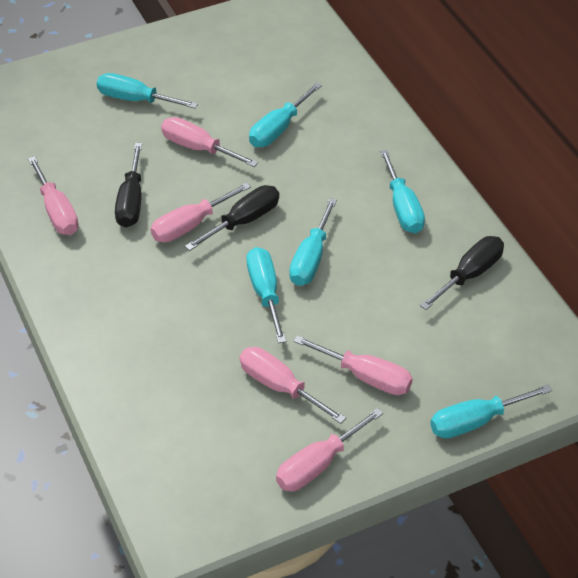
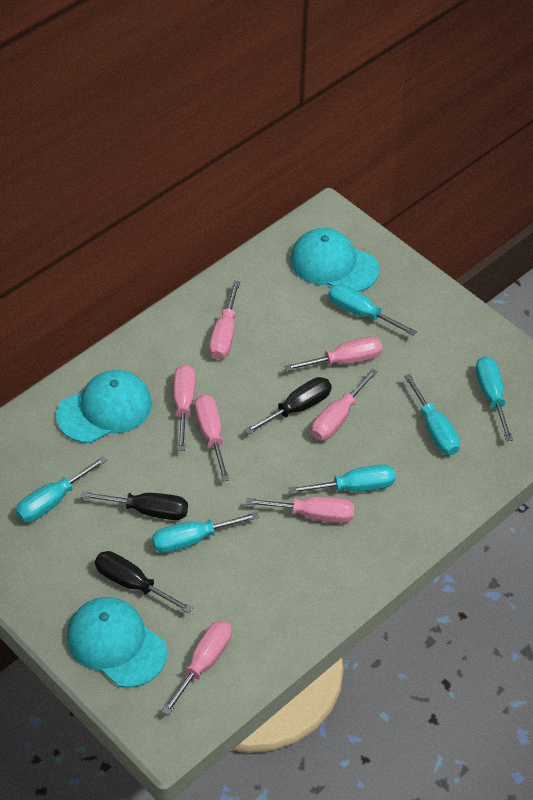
pink screwdriver: [28,156,79,235] [151,182,251,242] [161,117,258,167] [240,347,346,424] [276,408,383,491] [293,335,413,395] = 6 -> [162,621,232,716] [174,365,195,451] [195,394,230,481] [209,281,240,359] [246,497,354,523] [284,337,383,371] [312,369,378,440] = 7
turquoise cap: none = 0 -> [56,370,152,443] [67,597,167,688] [290,228,379,292] = 3

